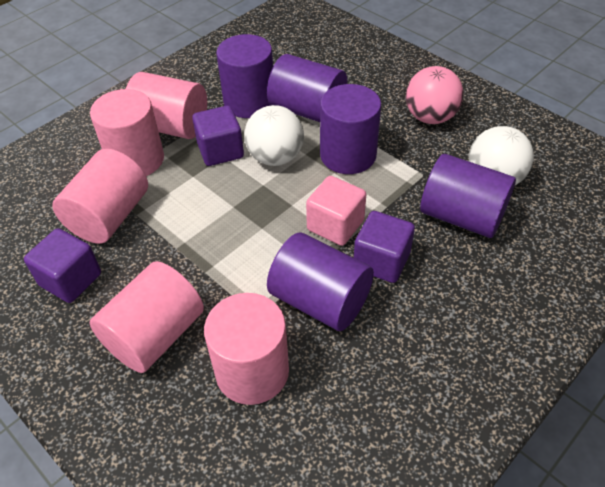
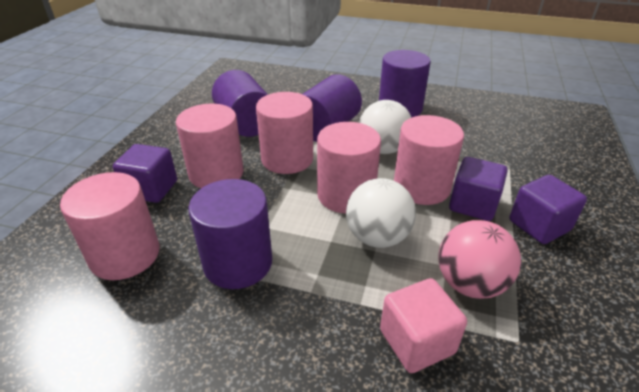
purple cylinder: [216,34,273,118] [267,54,347,122] [267,233,374,331] [320,84,381,174] [420,154,516,238] = 5 -> [188,179,272,289] [212,70,268,137] [303,74,362,142] [379,50,431,118] = 4

